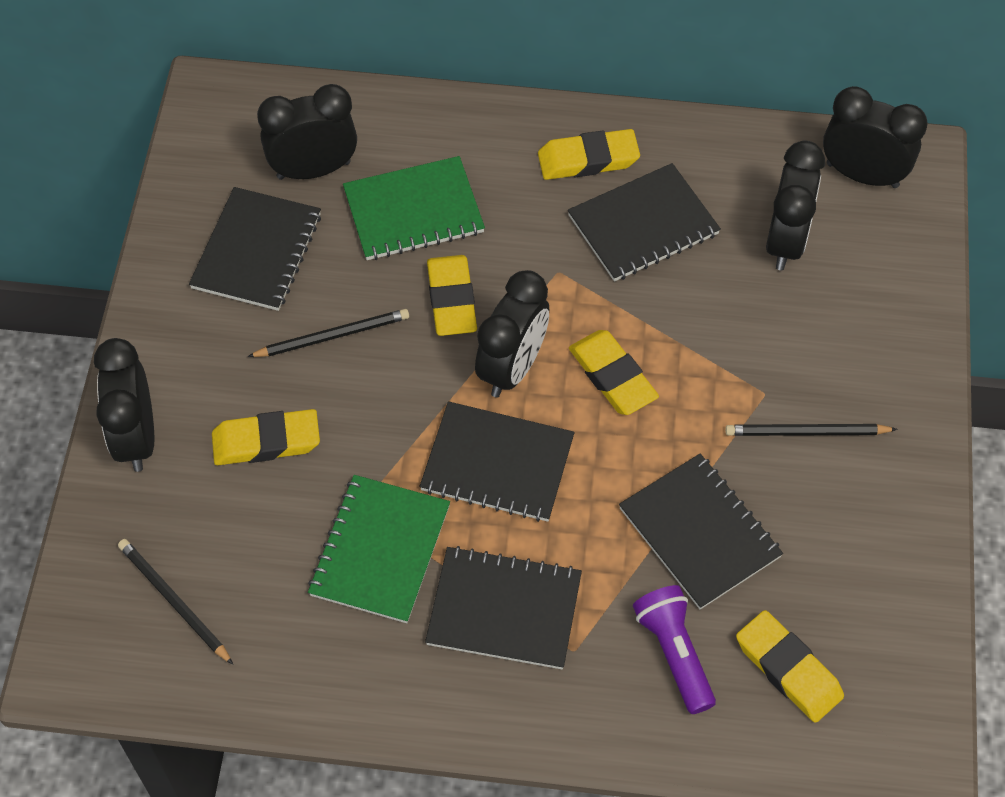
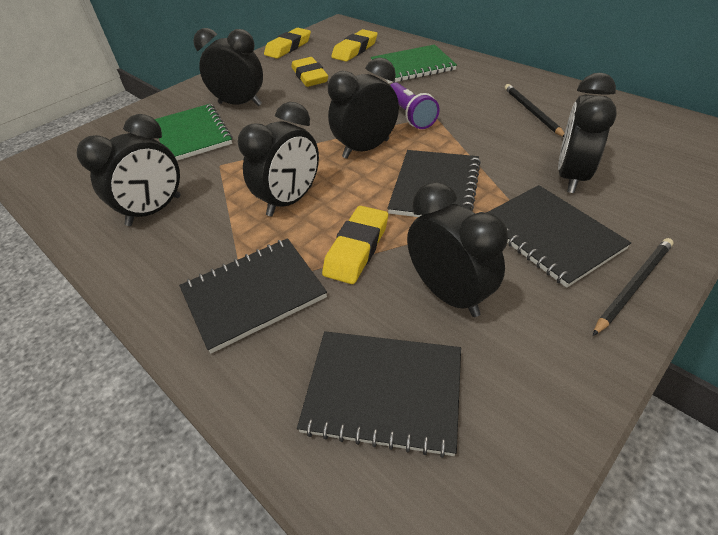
black clock: [94,338,154,472] [257,84,357,180] [475,270,549,398] [766,141,825,270] [823,86,928,188] = 5 -> [77,114,180,226] [193,28,263,106] [238,102,319,216] [328,58,399,159] [407,182,508,317] [558,73,617,193] = 6
black notebook: [189,187,321,311] [420,401,575,522] [425,546,582,669] [568,163,721,281] [619,453,783,610] = 5 -> [179,238,327,353] [297,331,461,458] [387,150,481,217] [487,185,631,288] = 4
black pencil: [118,539,233,665] [247,309,409,357] [725,424,898,436] = 3 -> [505,84,565,137] [593,238,674,336] = 2
yellow eraser: [212,409,320,465] [427,255,477,336] [538,129,640,180] [569,330,659,415] [736,610,844,723] = 5 -> [264,28,311,59] [292,57,328,87] [322,206,388,284] [331,29,378,61] = 4

